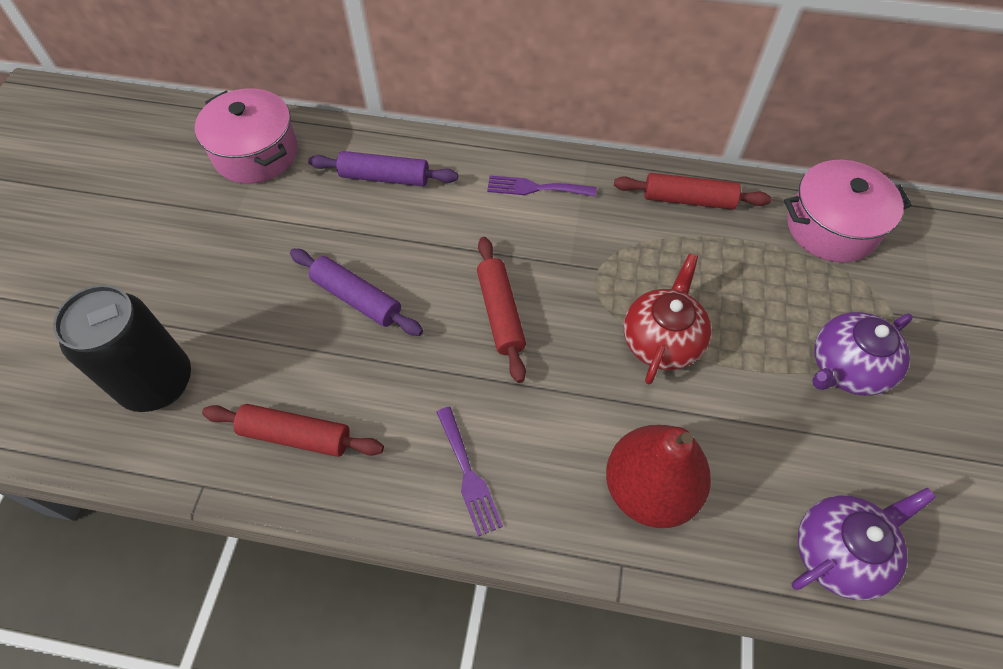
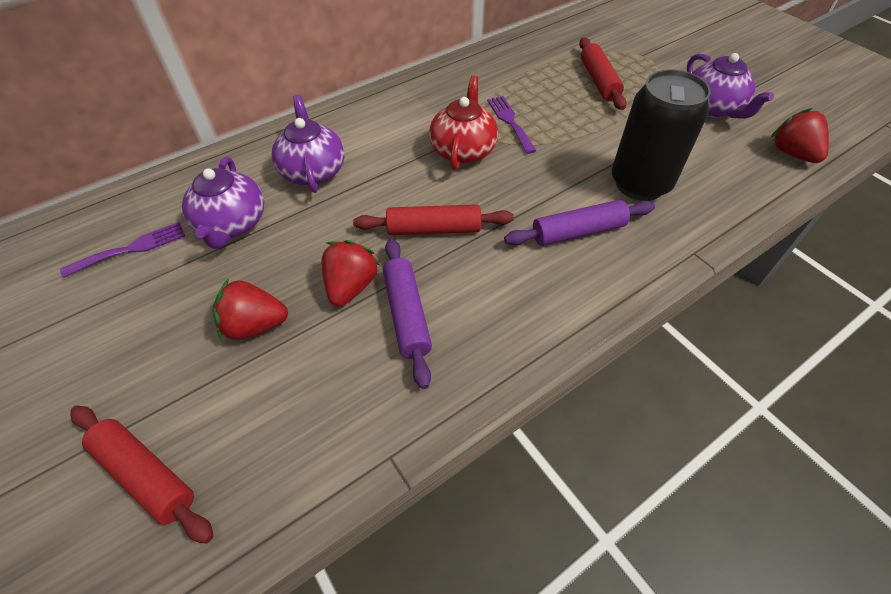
pink pot: [195,88,298,184] [784,160,912,262] = 2 -> none = 0
purple teapot: [792,487,936,600] [812,312,913,396] = 2 -> [182,157,264,249] [271,95,344,193] [687,53,774,119] = 3
red pear: [606,425,711,528] = 1 -> none = 0
red strawberry: none = 0 -> [213,279,288,341] [321,240,380,307] [771,108,829,163] = 3

